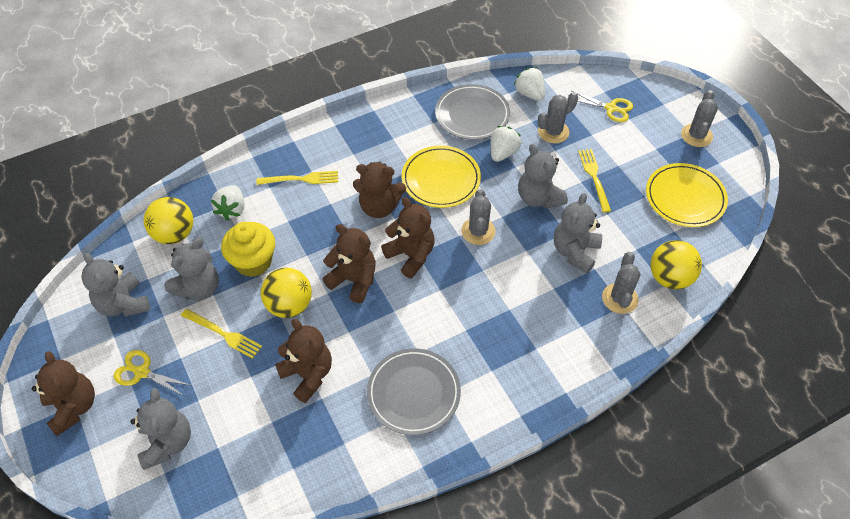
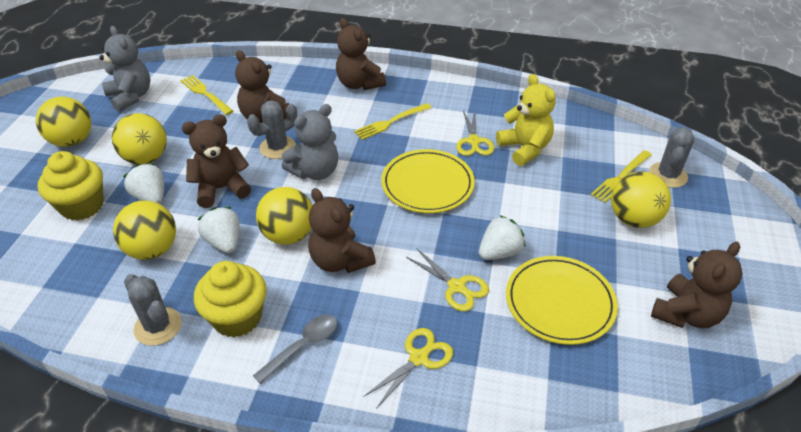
grey cactus: [461,189,496,245] [538,92,578,143] [602,252,640,314] [681,90,718,147] = 4 -> [124,274,182,346] [247,100,297,159] [649,126,695,188] = 3
grey plate: [367,348,461,435] [435,84,510,140] = 2 -> none = 0
grey spoon: none = 0 -> [253,314,337,384] = 1
grey teddy bear: [81,253,150,317] [130,388,191,470] [164,238,219,300] [518,144,568,209] [554,193,602,273] = 5 -> [99,26,150,112] [282,104,338,180] = 2
yellow ball: [144,197,193,244] [261,268,312,318] [650,240,702,290] = 3 -> [36,97,91,147] [112,113,167,165] [113,201,176,260] [256,187,313,245] [611,171,671,228] = 5
yellow cupcake: [221,222,275,277] = 1 -> [37,151,104,221] [194,261,267,337] = 2
yellow scissors: [113,350,193,396] [572,91,633,122] = 2 -> [363,328,453,409] [406,248,489,311] [456,111,494,156] = 3
yellow teddy bear: none = 0 -> [496,74,556,166] = 1

